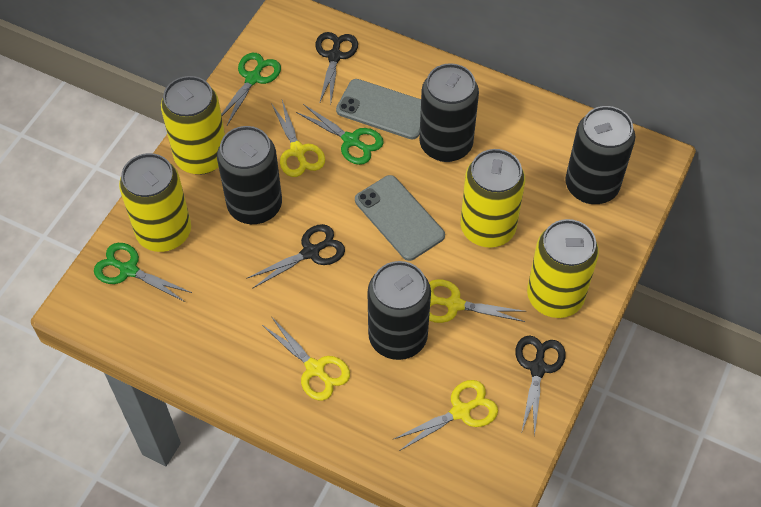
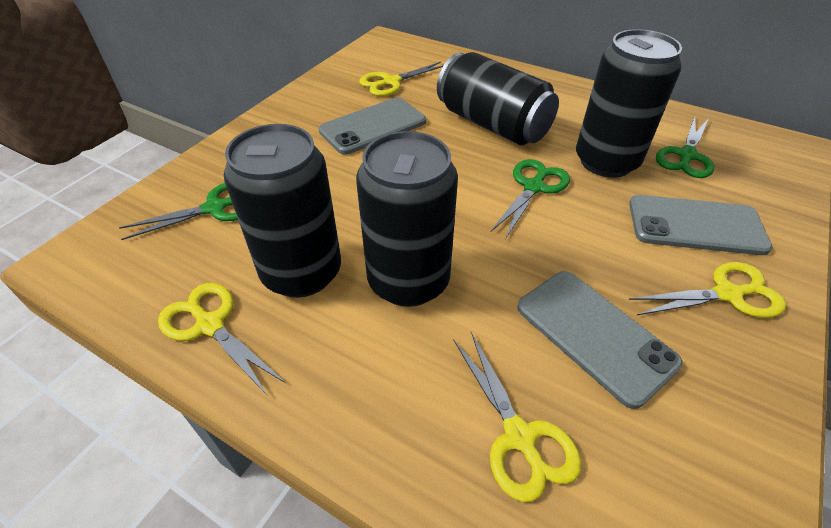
black scissors: [246,224,345,289] [316,32,358,104] [515,336,566,437] = 3 -> none = 0
grey phone: [336,79,421,140] [355,175,445,261] = 2 -> [318,98,426,155] [517,271,683,409] [629,195,773,255] = 3
yellow can: [119,153,191,252] [161,76,225,175] [460,149,525,248] [527,219,599,318] = 4 -> none = 0

